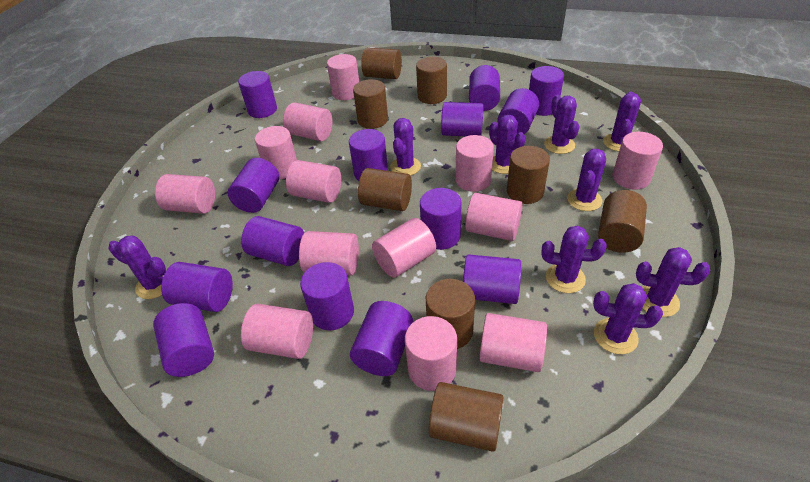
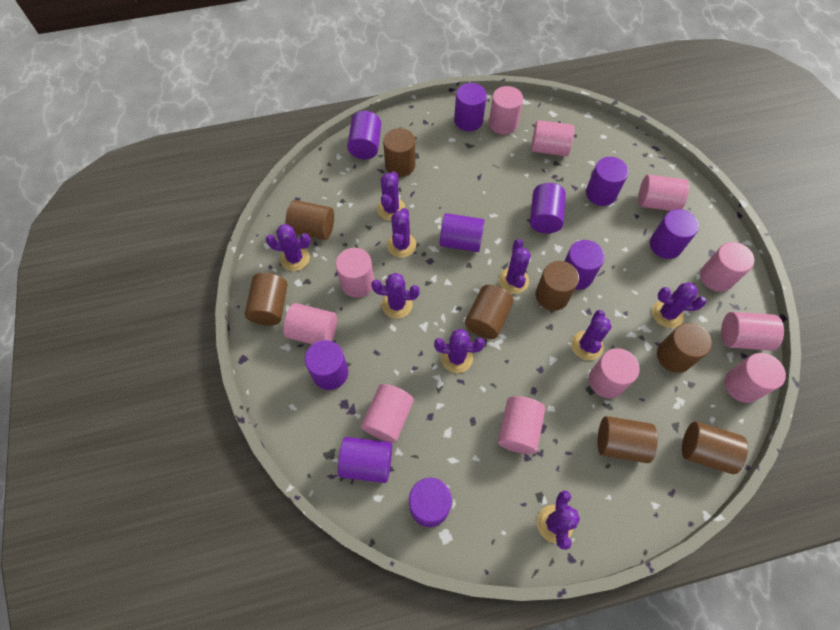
pink cylinder: [155,174,215,214] [241,304,313,359] [255,126,297,179] [283,102,333,141] [286,160,341,203] [299,231,359,276] [327,54,359,100] [372,218,436,278] [405,316,457,391] [456,135,494,192] [465,193,522,241] [479,313,547,372] [612,132,663,190] = 13 -> [283,303,337,344] [336,248,374,298] [361,384,414,443] [489,86,523,135] [498,396,545,454] [531,120,574,156] [589,348,640,398] [638,175,689,211] [700,242,755,292] [721,312,784,351] [724,353,786,403] = 11
purple cylinder: [153,303,214,377] [161,262,233,312] [228,158,279,213] [238,71,277,118] [241,216,304,266] [300,262,354,330] [349,129,388,181] [350,301,413,376] [420,188,462,250] [441,102,484,136] [463,254,521,304] [469,65,500,111] [497,88,539,134] [529,66,564,116] = 14 -> [305,340,348,390] [338,437,392,483] [347,111,381,159] [409,478,452,527] [440,213,485,252] [454,83,487,131] [530,183,566,233] [565,240,605,290] [586,157,629,206] [650,209,699,259] = 10

